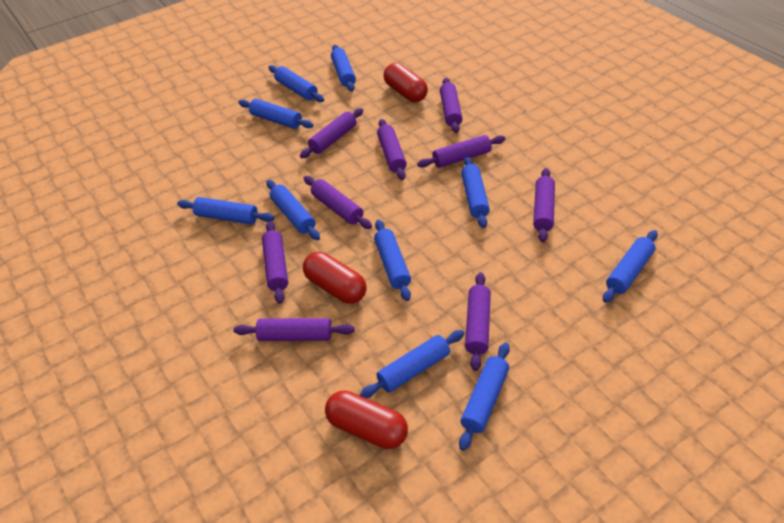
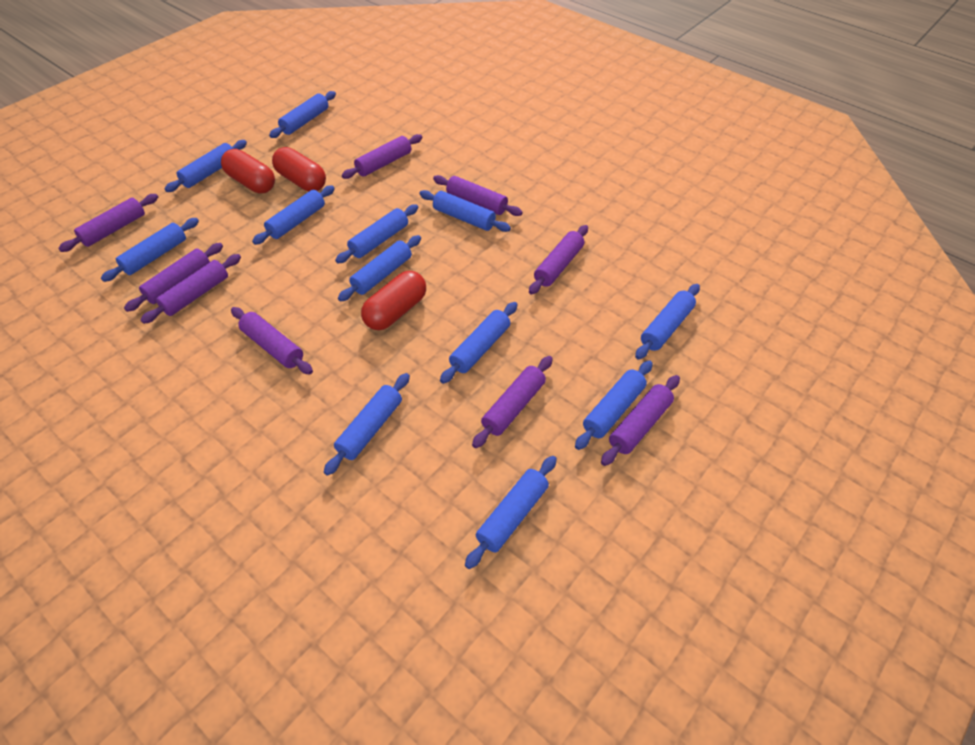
blue rolling pin: [177,197,274,225] [238,99,313,129] [266,180,320,240] [268,65,324,102] [331,44,356,91] [360,330,464,398] [374,220,411,301] [459,342,510,451] [461,157,490,228] [603,230,658,303] = 10 -> [101,218,199,282] [165,140,247,192] [252,185,335,245] [269,91,336,138] [324,373,410,476] [335,204,418,263] [338,235,421,302] [419,190,511,232] [440,302,517,384] [465,456,557,569] [575,360,653,450] [635,284,700,359] = 12

